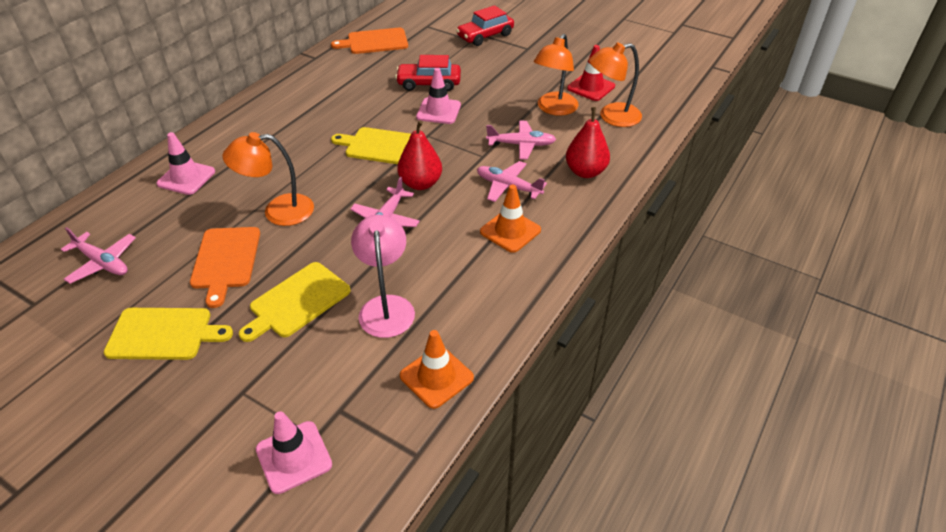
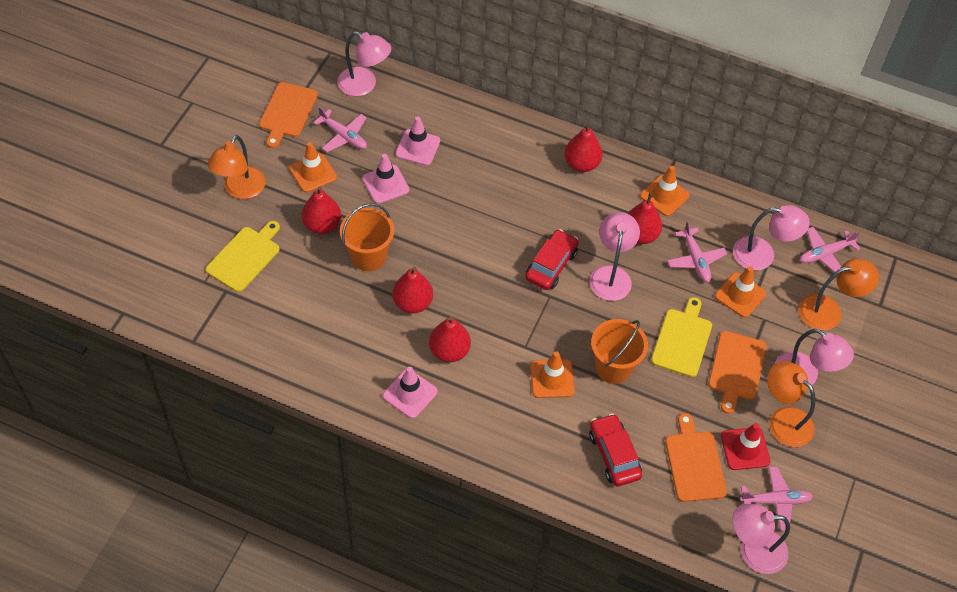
orange bucket: none = 0 -> [340,203,394,271] [591,319,648,384] = 2
orange cutting board: [190,227,260,308] [331,28,408,54] = 2 -> [259,82,318,148] [665,413,727,502] [708,331,767,414] = 3
orange traffic cone: [400,330,474,409] [480,185,541,253] = 2 -> [289,142,337,193] [530,351,575,398] [640,166,690,216] [715,267,766,318] = 4
pink lamp: [351,215,415,338] = 1 -> [337,31,391,96] [590,212,640,301] [732,504,790,574] [733,205,810,271] [775,329,854,388] = 5
red pear: [397,120,442,190] [566,107,610,178] = 2 -> [302,186,341,234] [392,267,433,313] [429,316,471,362] [564,123,603,172] [627,192,662,244] = 5
yellow cutting board: [104,308,233,360] [239,262,351,342] [331,127,411,164] = 3 -> [206,221,280,292] [651,297,712,377] = 2

